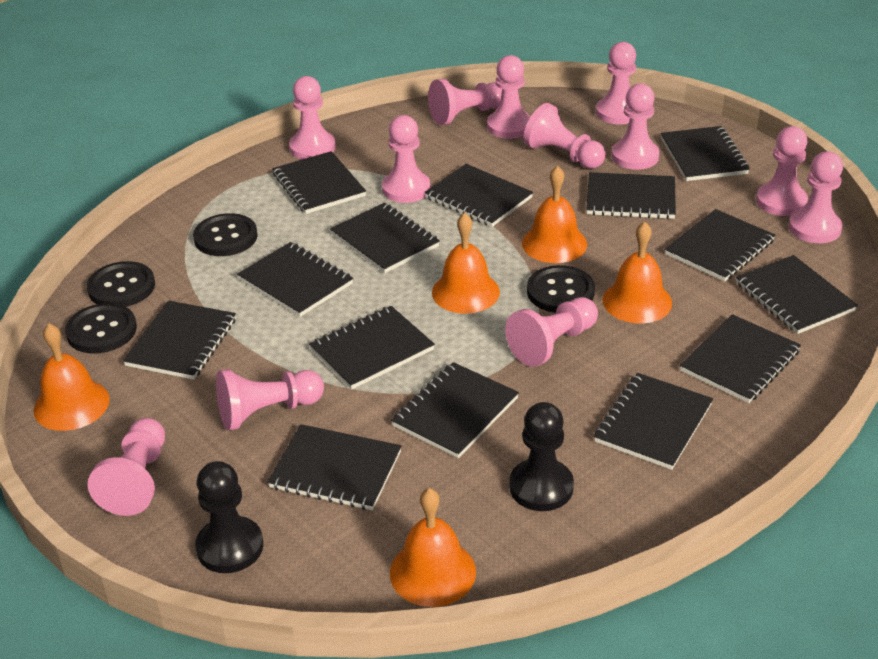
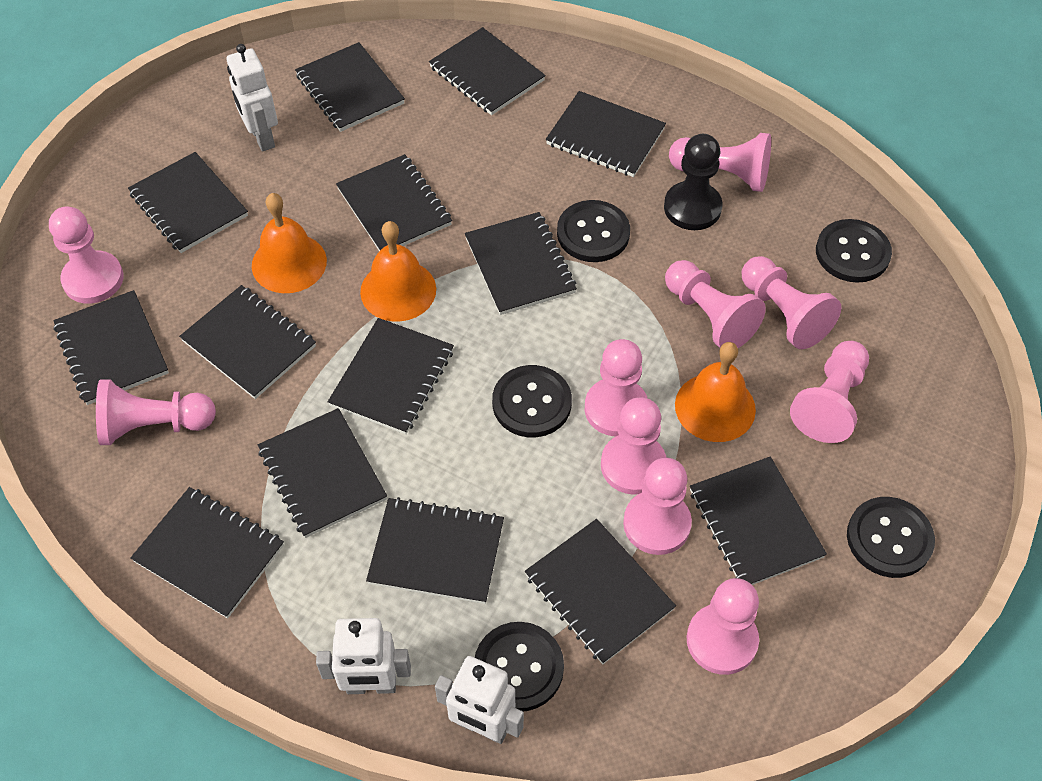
black button: [65,303,137,354] [87,261,155,307] [193,213,258,256] [527,265,595,313] = 4 -> [475,622,564,711] [492,365,572,437] [557,200,630,262] [816,219,892,283] [847,497,935,578] = 5
black pawn: [195,461,263,573] [509,402,574,511] = 2 -> [664,134,722,230] = 1
orange bell: [34,324,110,431] [390,488,476,607] [432,213,500,314] [522,166,587,263] [603,221,672,323] = 5 -> [252,193,327,293] [360,221,436,322] [675,342,756,442] = 3
pink pawn: [87,418,165,516] [216,369,324,430] [289,76,336,159] [382,115,430,203] [428,79,502,125] [487,55,531,139] [505,297,598,367] [524,103,605,169] [596,42,636,124] [612,84,659,170] [756,126,808,216] [789,152,843,243] = 12 -> [49,206,124,304] [96,380,216,445] [585,339,647,436] [601,397,666,495] [623,458,692,555] [665,260,766,348] [669,133,771,192] [687,578,759,675] [742,256,841,349] [790,341,869,443] = 10
white robot: none = 0 -> [226,44,278,151] [316,618,411,694] [435,656,524,744] = 3

